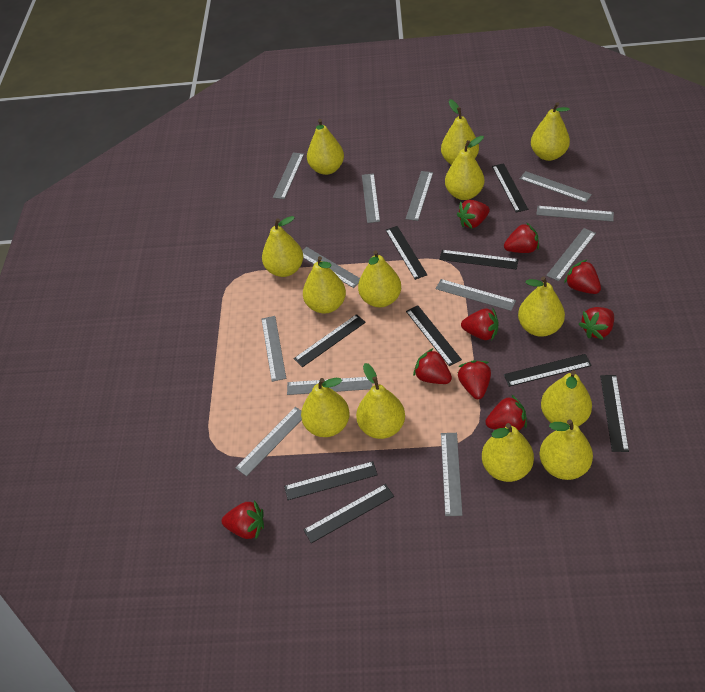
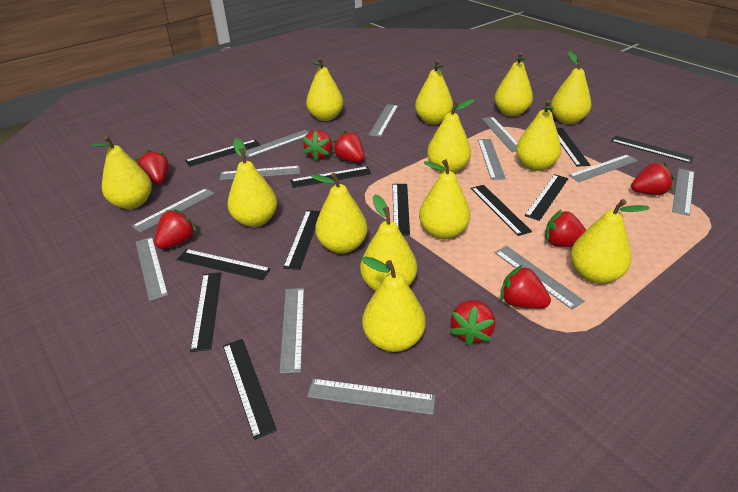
black ruler: [284,461,378,500] [294,314,366,367] [303,484,394,543] [386,226,427,280] [406,305,462,366] [439,250,519,270] [492,163,528,212] [504,354,592,387] [600,375,629,452] = 9 -> [177,249,271,280] [185,140,260,167] [190,272,221,352] [223,339,277,440] [283,210,321,270] [290,166,372,188] [393,184,410,235] [471,185,532,236] [524,174,569,221] [556,128,590,167] [611,136,694,163] = 11
red strawberry: [222,500,264,539] [413,348,452,384] [457,200,490,229] [458,360,491,399] [461,308,498,341] [485,395,527,430] [504,222,539,253] [564,259,601,294] [579,307,614,340] = 9 -> [135,150,169,184] [155,209,197,249] [303,130,332,161] [332,130,364,162] [450,300,495,346] [501,265,551,308] [545,209,586,247] [631,162,674,195] = 8

